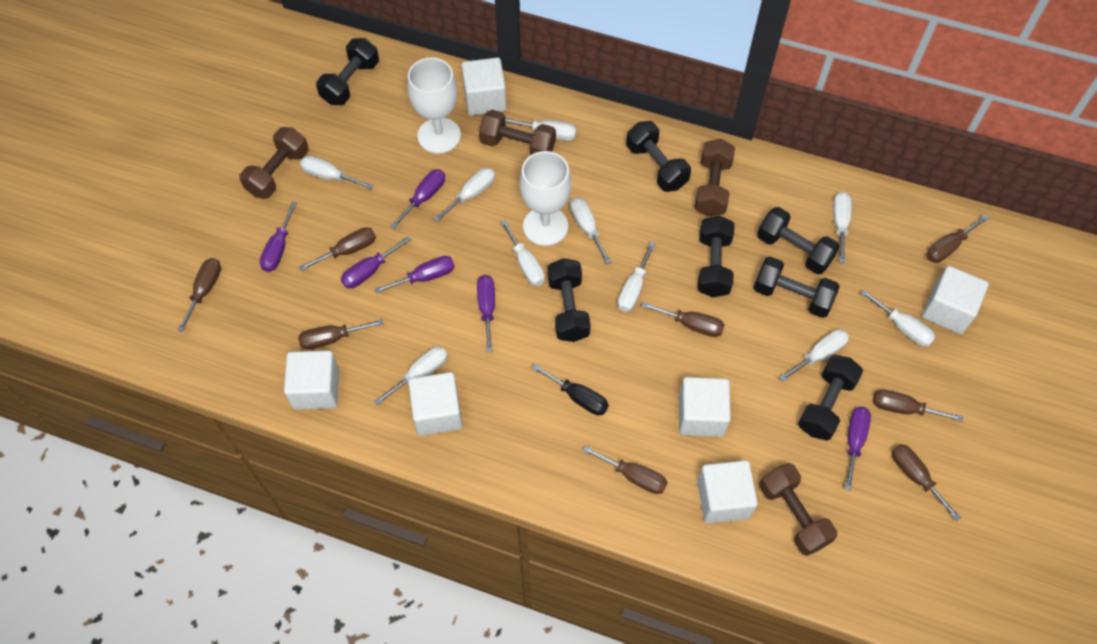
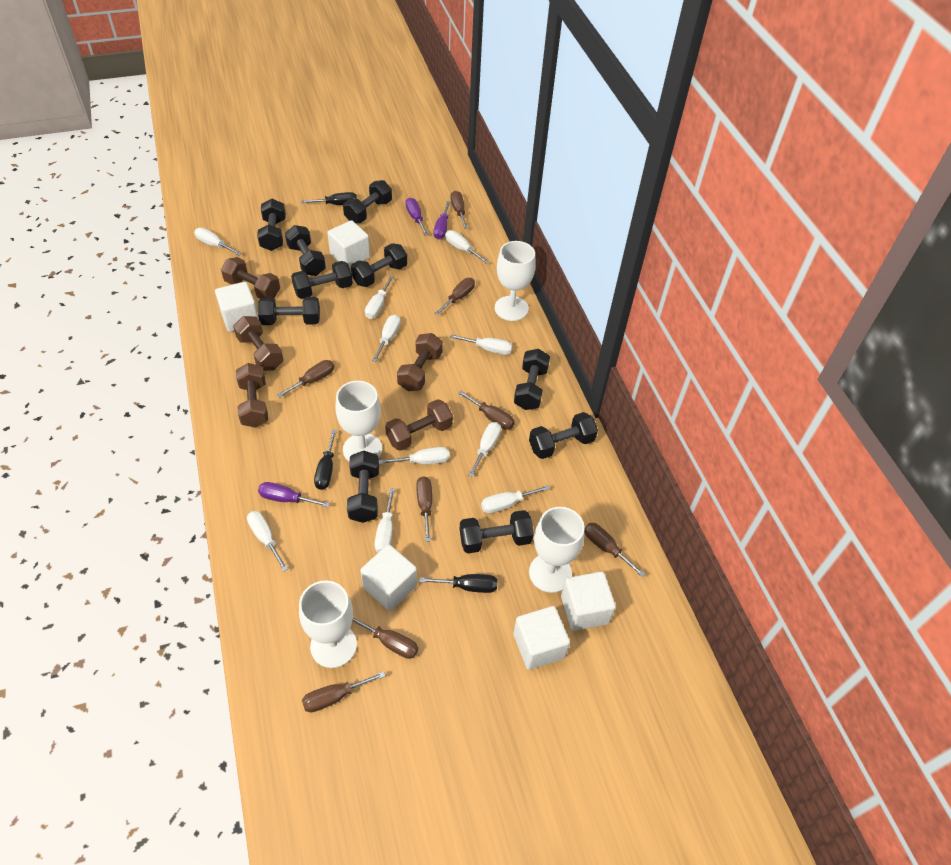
black dumbbell: [316,38,379,105] [548,258,591,342] [626,121,691,192] [698,216,734,297] [753,256,840,318] [757,207,840,274] [798,355,863,441] = 7 -> [257,199,286,251] [258,297,320,325] [285,225,326,276] [291,261,353,299] [343,180,392,223] [347,451,379,523] [351,243,407,287] [460,510,534,553] [514,349,550,410] [529,412,598,459] = 10
black screwdriver: [532,364,609,415] = 1 -> [301,192,357,205] [314,429,337,490] [419,574,497,593] = 3
brown dumbbell: [240,127,308,199] [479,110,556,155] [694,139,735,216] [760,463,837,556] = 4 -> [221,257,280,299] [233,316,283,371] [236,363,268,428] [385,399,453,451] [397,333,443,391] = 5
purple screwdriver: [260,202,297,272] [341,236,412,288] [375,256,455,294] [390,169,445,229] [477,275,495,352] [845,407,871,491] = 6 -> [258,482,330,507] [405,198,429,236] [434,201,451,239] = 3
white cube: [284,351,339,410] [408,372,463,436] [461,57,507,115] [679,377,731,437] [697,460,758,523] [922,266,989,334] = 6 -> [215,282,259,332] [328,220,370,268] [360,545,417,611] [513,606,570,670] [561,572,616,631] = 5
white goblet: [407,57,461,154] [520,151,571,246] = 2 -> [299,581,357,668] [335,381,382,462] [495,241,536,321] [529,507,584,593] = 4

